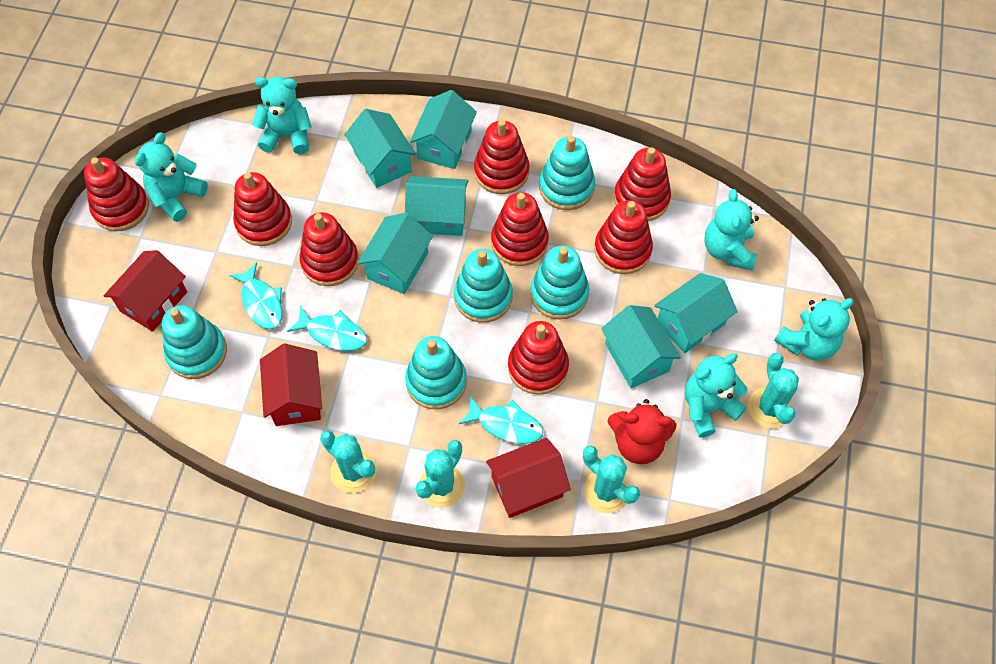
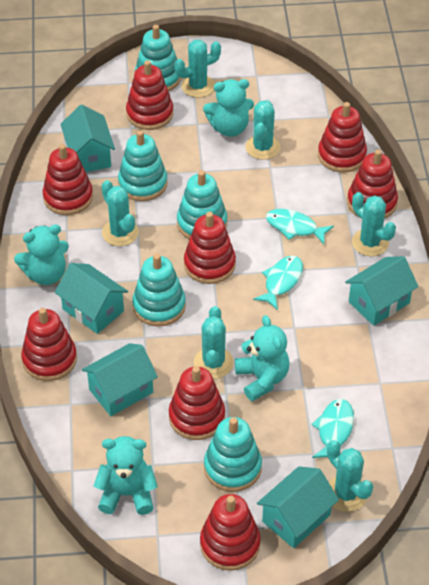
red house: [104,250,187,332] [260,344,322,426] [486,438,571,518] = 3 -> none = 0
red teddy bear: [607,399,677,464] = 1 -> none = 0
turquoise cactus: [320,431,377,493] [415,440,465,508] [583,445,640,513] [748,353,799,428] = 4 -> [101,180,139,246] [174,40,221,98] [194,306,234,379] [245,100,280,160] [327,440,373,512] [352,192,396,256] = 6
turquoise house: [344,109,416,188] [357,213,433,294] [405,176,469,236] [410,90,477,169] [601,305,681,388] [654,273,738,353] = 6 -> [55,263,128,334] [61,104,115,172] [82,343,158,416] [257,466,339,548] [345,256,419,326] = 5
turquoise teddy bear: [134,133,208,222] [252,77,312,154] [685,353,747,438] [704,189,759,271] [774,298,853,361] = 5 -> [14,225,69,285] [94,436,158,515] [203,79,254,137] [235,315,289,402] = 4

